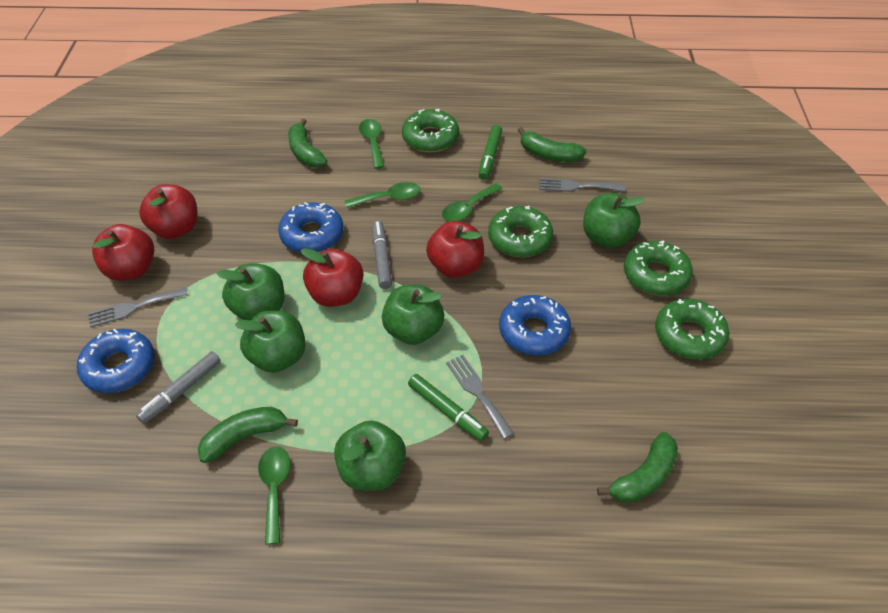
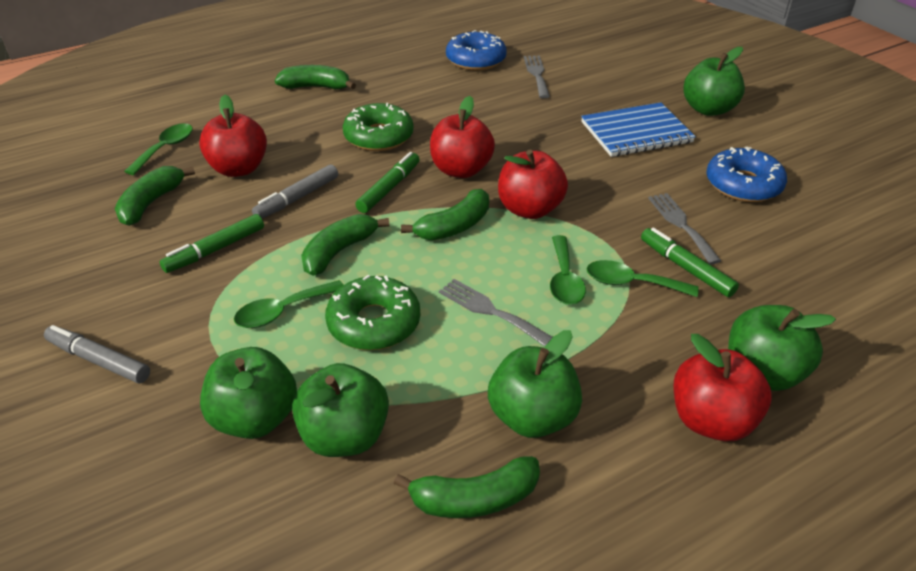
blue donut: [77,329,155,393] [278,202,344,253] [499,295,571,356] = 3 -> [446,30,507,71] [706,147,787,202] = 2
blue notebook: none = 0 -> [581,102,696,157] = 1
green banana: [198,407,298,463] [288,118,327,168] [518,127,586,162] [597,432,678,503] = 4 -> [115,166,195,226] [275,65,356,90] [301,214,390,276] [394,456,540,518] [401,189,489,240] = 5
green donut: [402,109,459,153] [488,206,553,257] [624,240,693,296] [655,299,729,360] = 4 -> [325,275,420,350] [343,103,414,151] = 2
green marker: [408,374,489,441] [479,125,502,180] = 2 -> [160,214,264,273] [355,152,420,213] [641,228,739,297] = 3

